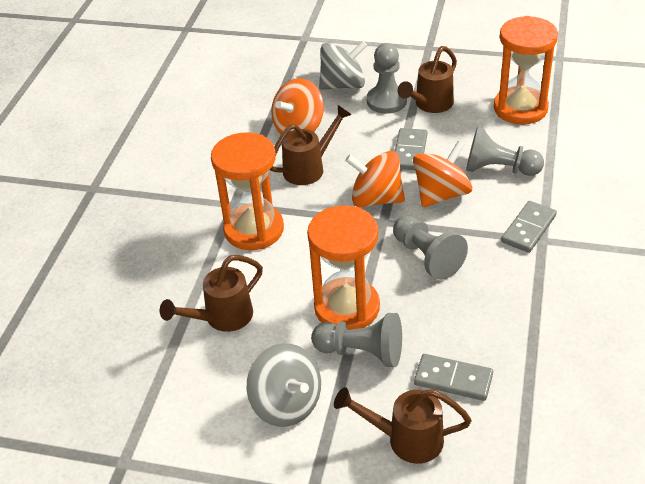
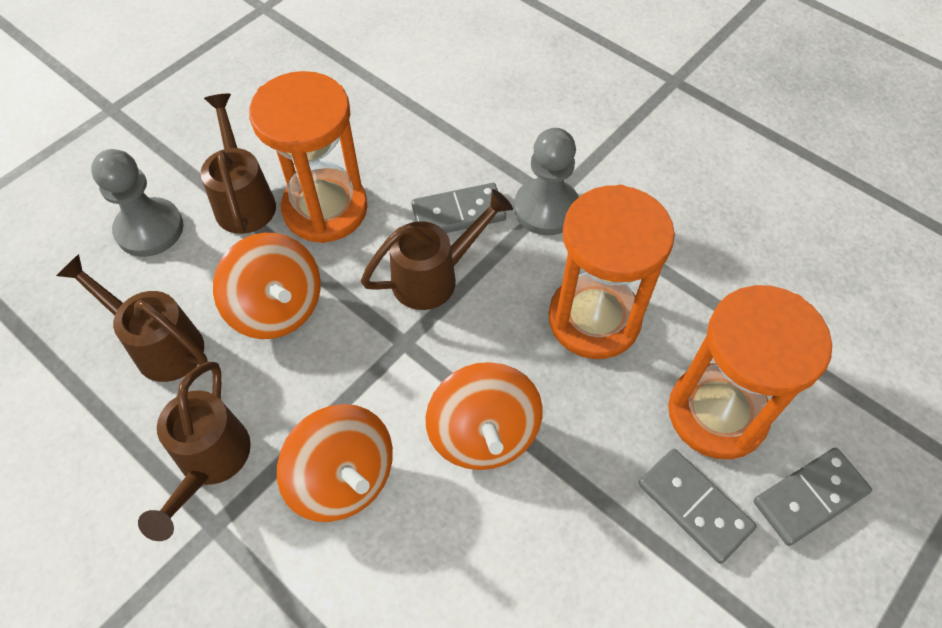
grey pawn: [311,313,402,367] [367,43,407,114] [393,215,468,280] [466,127,544,176] = 4 -> [91,149,183,257] [514,128,579,235] = 2
grey spinning top: [247,343,321,427] [319,41,367,90] = 2 -> none = 0

